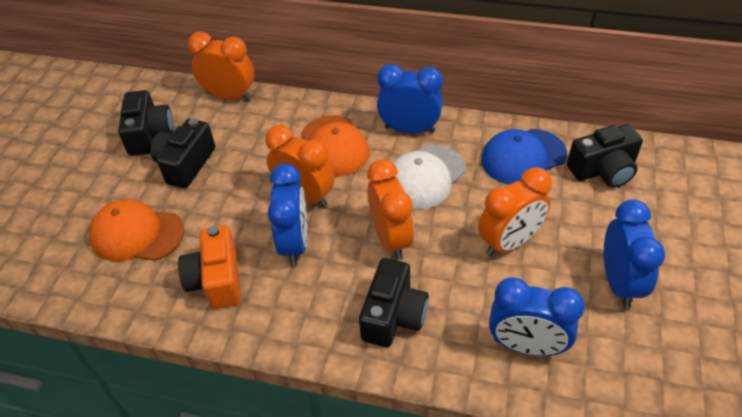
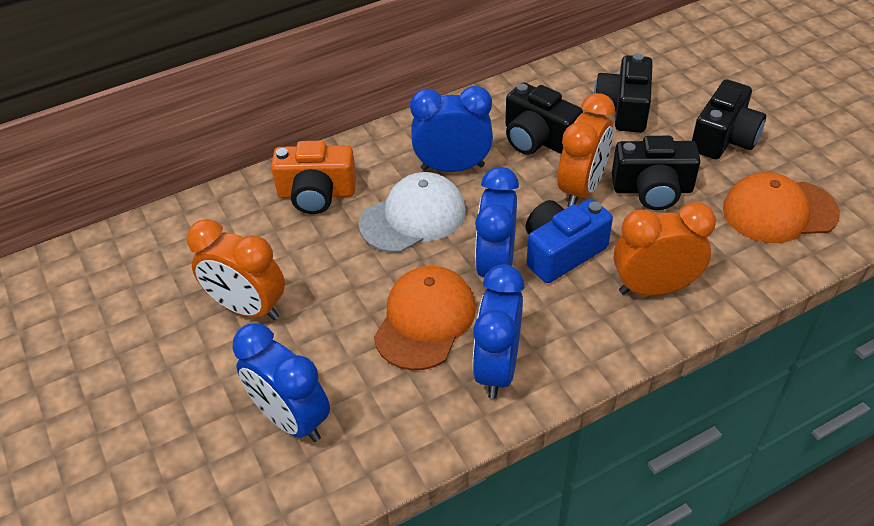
blue camera: none = 0 -> [526,199,613,283] = 1
blue cap: [481,129,567,185] = 1 -> none = 0
orange clock: [188,32,254,101] [265,125,335,208] [367,159,414,260] [478,167,552,256] = 4 -> [187,219,285,320] [557,93,615,207] [614,202,716,296] = 3

